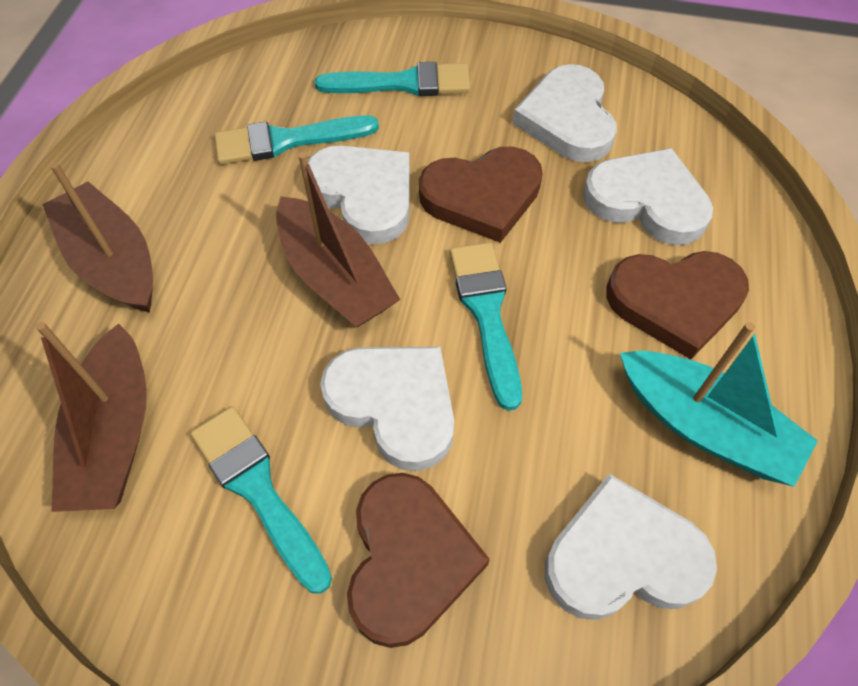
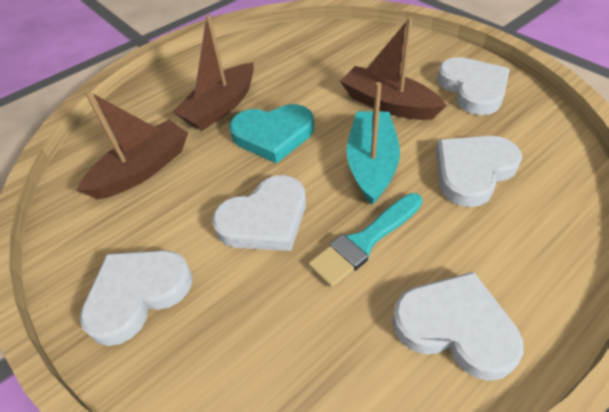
brown heart: [347,473,490,648] [419,147,543,243] [606,251,749,359] = 3 -> none = 0
turquoise brush: [190,406,332,594] [214,115,379,165] [315,62,470,96] [450,242,522,411] = 4 -> [308,193,423,288] = 1
turquoise heart: none = 0 -> [229,104,314,164] = 1

